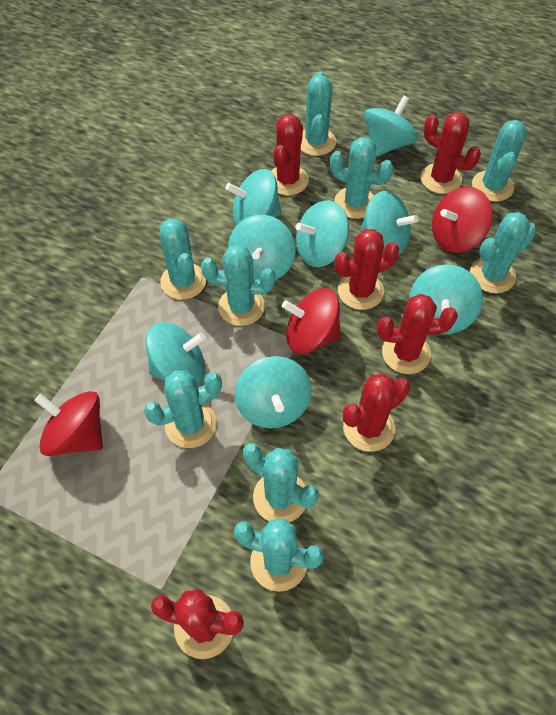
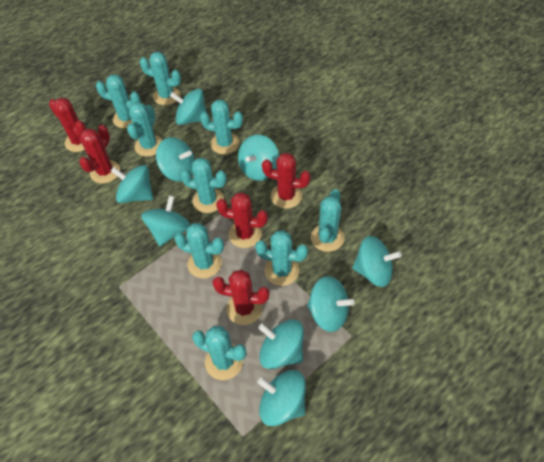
red cactus: [151,589,244,659] [271,114,309,195] [334,229,399,310] [343,373,410,452] [377,294,458,374] [421,112,481,194] = 6 -> [49,98,86,152] [79,125,120,183] [212,269,270,325] [216,192,268,248] [262,153,310,209] = 5
red spinning top: [34,391,103,456] [282,288,341,354] [432,187,493,253] = 3 -> none = 0
turquoise spinning top: [146,322,206,385] [226,169,282,226] [228,215,296,280] [235,356,311,429] [296,200,349,267] [360,191,419,256] [364,95,418,157] [409,264,483,334] = 8 -> [111,165,153,203] [141,196,190,246] [156,137,195,182] [170,89,207,125] [238,135,279,181] [257,370,306,426] [258,319,304,369] [307,276,355,332] [352,236,402,287] = 9

